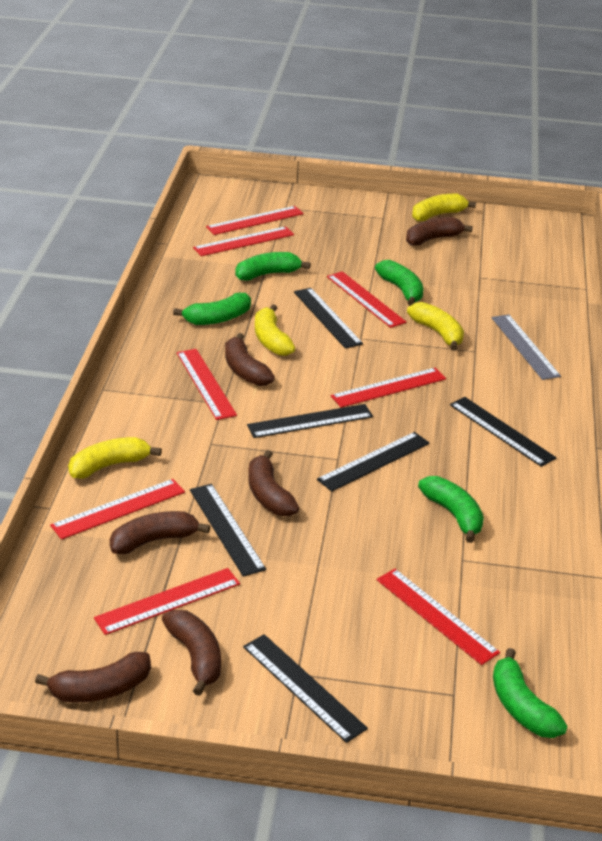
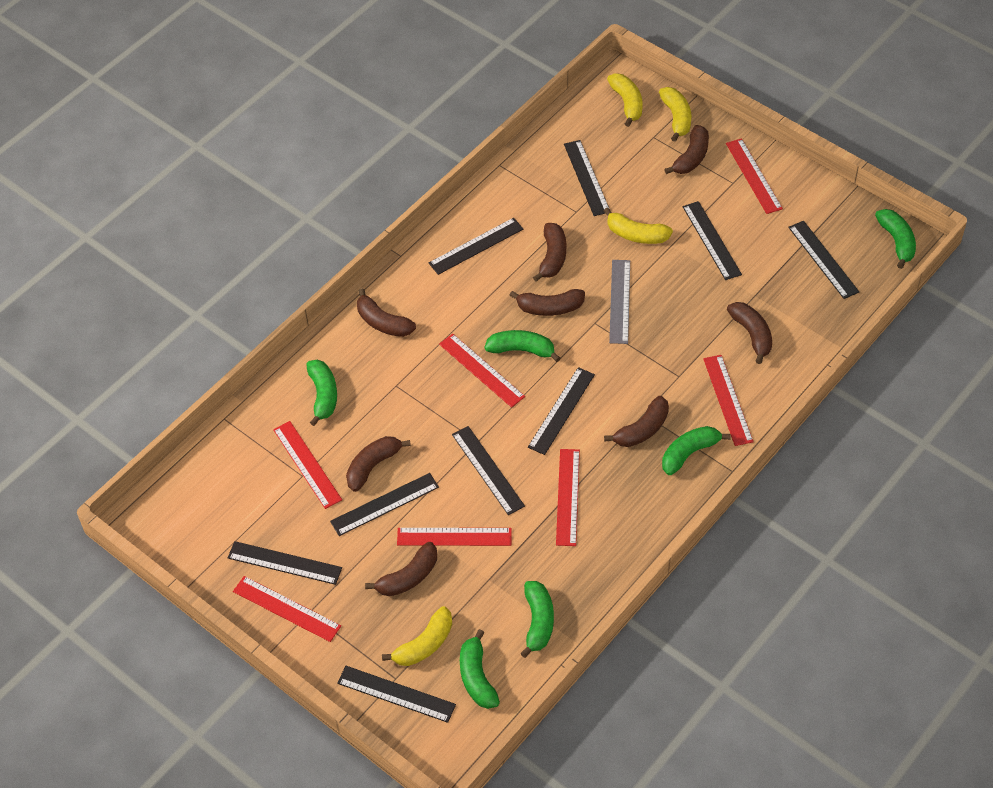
black ruler: [190,484,266,577] [243,634,368,743] [247,404,373,438] [294,288,363,349] [317,432,430,492] [450,397,557,467] = 6 -> [228,541,342,585] [330,473,439,536] [337,666,456,723] [429,218,523,275] [452,426,525,515] [528,367,595,455] [564,140,609,216] [683,201,742,280] [788,221,859,299] = 9
brown banana: [35,652,151,702] [110,511,210,554] [162,610,221,696] [225,333,275,386] [248,450,299,516] [406,217,473,246] = 6 -> [346,436,411,492] [357,288,416,337] [365,542,437,596] [509,289,585,316] [533,223,566,282] [604,396,669,447] [664,125,709,174] [727,302,772,364] = 8
green banana: [173,293,251,325] [235,252,311,281] [375,260,424,306] [418,476,484,543] [493,648,567,738] = 5 -> [306,360,337,426] [460,629,500,709] [484,330,560,362] [520,581,554,658] [662,426,731,475] [875,209,916,269] = 6
red ruler: [50,479,185,540] [94,568,240,635] [177,349,237,420] [193,226,294,256] [206,206,304,235] [327,271,407,328] [331,368,446,408] [377,569,500,665] = 8 -> [233,576,341,642] [273,421,342,509] [397,528,512,546] [439,334,525,408] [556,449,580,546] [703,355,754,446] [726,138,783,214] = 7

